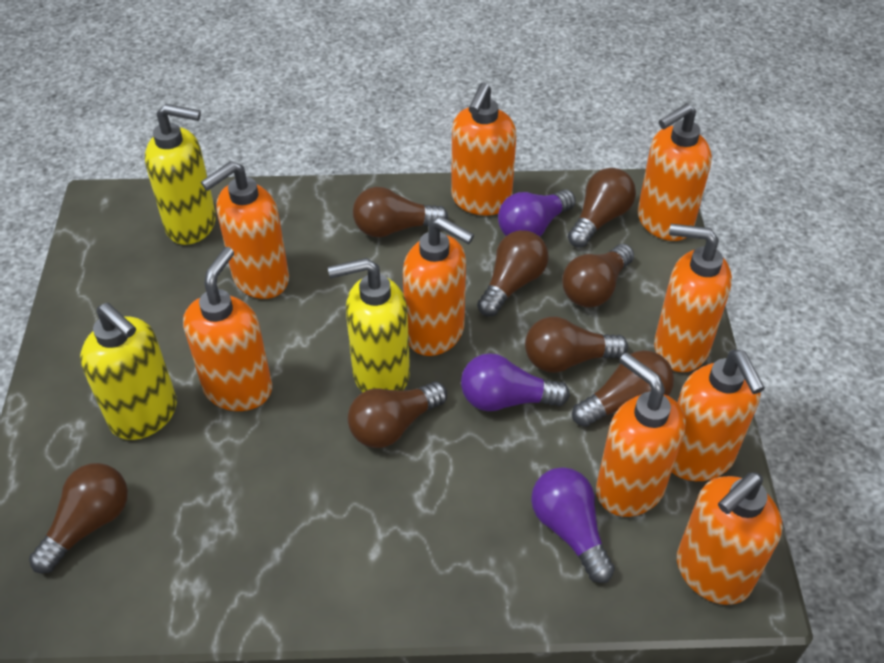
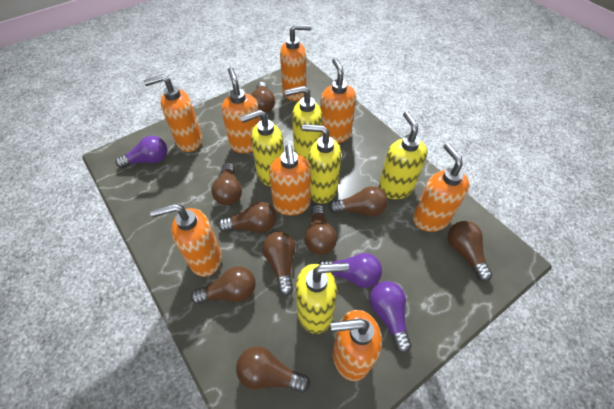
brown light bulb: [29,463,128,574] [348,381,447,448] [353,187,448,238] [477,230,549,317] [525,317,628,373] [562,244,634,308] [568,168,636,247] [572,350,674,427] = 8 -> [191,266,256,304] [212,163,242,206] [218,202,277,233] [236,346,310,393] [251,82,275,113] [262,232,295,296] [305,205,337,255] [329,186,388,217] [448,221,492,282] = 9
orange soap dispenser: [183,247,272,411] [201,161,289,299] [403,216,474,356] [451,83,517,216] [596,353,686,517] [638,103,712,241] [654,224,732,372] [672,350,765,481] [677,472,782,605] = 9 -> [144,75,202,152] [150,204,222,277] [221,67,260,153] [269,145,311,216] [280,24,311,101] [320,58,356,143] [331,310,382,381] [413,143,470,232] = 8
yellow soap dispenser: [80,303,177,440] [145,104,216,245] [328,258,410,392] = 3 -> [240,110,284,186] [285,86,322,161] [296,263,349,334] [302,124,341,204] [379,111,427,199] = 5

